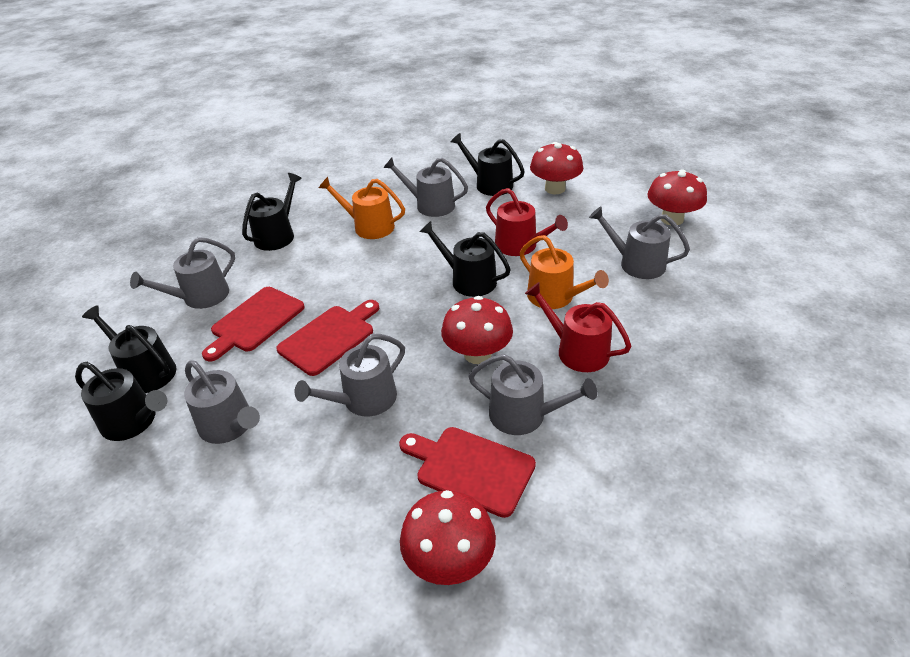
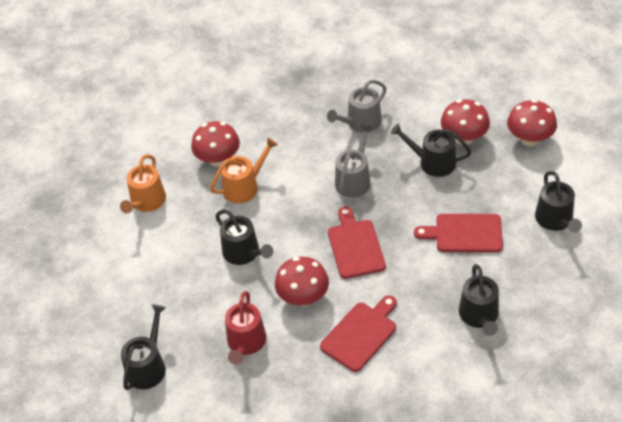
grey watering can: [130,237,235,309] [184,360,260,444] [295,334,405,416] [383,157,468,217] [468,354,597,435] [589,206,690,279] = 6 -> [327,80,387,133] [335,124,372,197] = 2
red watering can: [486,188,568,256] [525,282,631,372] = 2 -> [225,291,266,365] = 1

